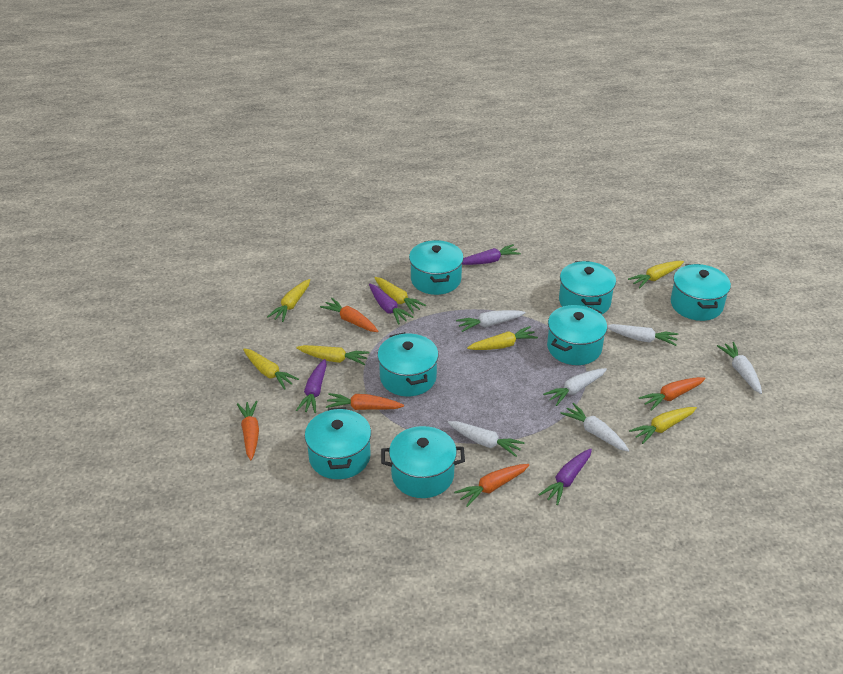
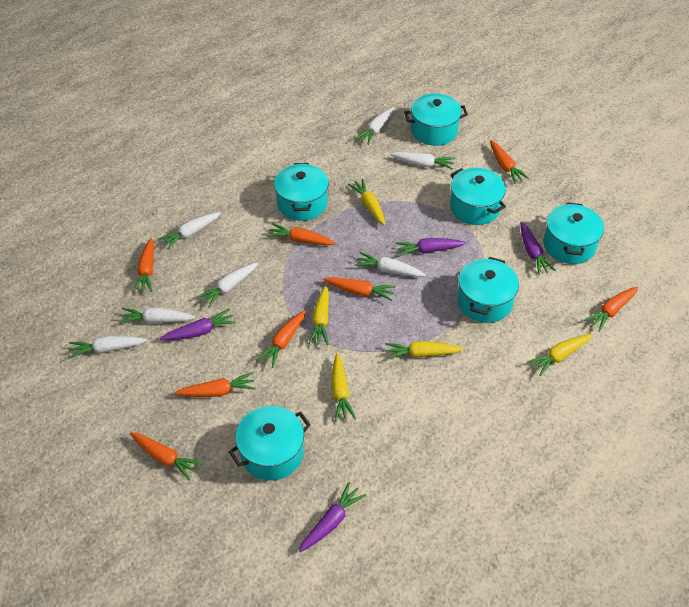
orange carrot: [237,401,259,460] [320,298,378,332] [326,393,404,410] [454,464,529,507] [639,377,706,411] = 5 -> [130,432,203,481] [133,238,154,293] [175,372,256,397] [256,310,306,368] [267,223,336,246] [323,277,396,301] [490,140,530,184] [584,287,638,332] = 8
turquoise pot: [305,407,371,479] [377,332,439,396] [381,426,465,498] [409,240,464,295] [547,305,607,365] [559,261,616,315] [671,264,731,321] = 7 -> [229,406,311,481] [274,163,329,221] [404,93,468,146] [450,168,506,225] [457,257,519,323] [543,202,604,264] = 6
white carrot: [448,421,525,457] [456,310,526,332] [543,368,607,406] [560,403,629,452] [607,324,678,346] [717,342,762,394] = 6 -> [69,336,147,359] [119,308,195,324] [158,212,221,250] [197,262,258,308] [355,107,394,145] [355,252,426,277] [390,152,455,170] = 7
yellow carrot: [243,348,299,390] [267,279,310,322] [296,345,369,365] [374,277,426,314] [467,326,538,350] [628,261,684,288] [629,407,697,444] = 7 -> [308,285,329,345] [331,353,356,422] [347,179,385,226] [385,341,463,360] [527,334,593,376] = 5

